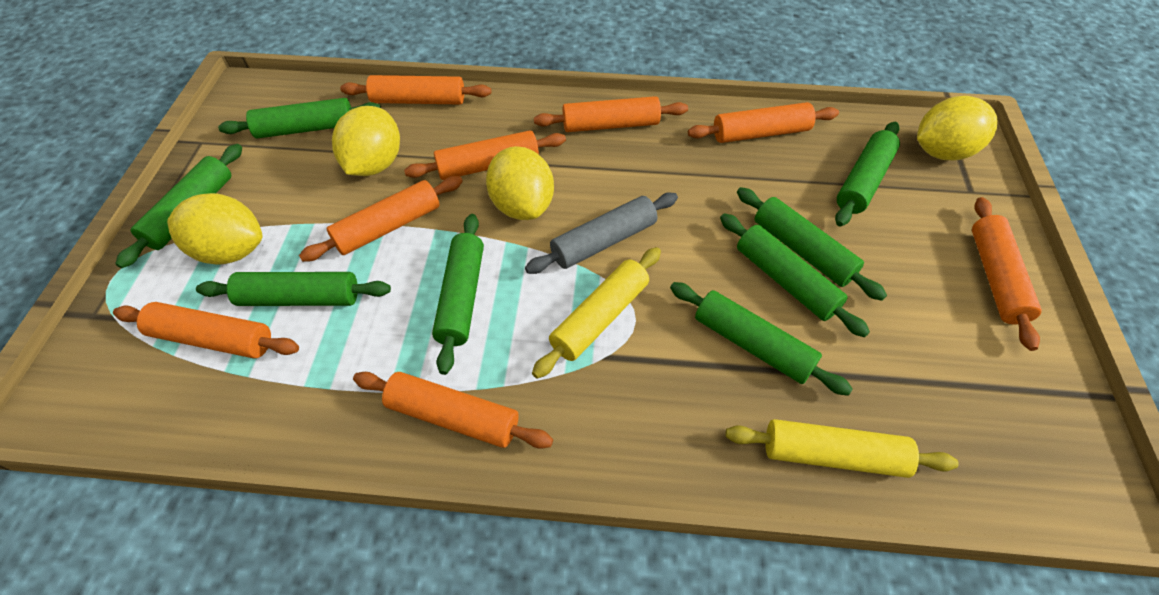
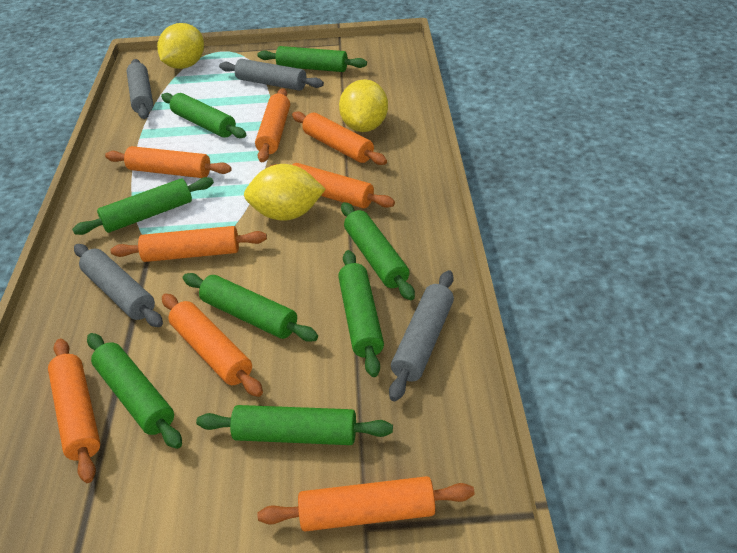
grey rolling pin: [525,193,678,274] = 1 -> [74,244,163,327] [127,59,153,119] [219,59,324,91] [389,270,454,401] = 4
yellow lemon: [167,193,262,265] [332,106,400,176] [486,146,554,220] [917,96,998,160] = 4 -> [157,23,204,69] [244,164,326,221] [339,79,388,132] = 3
yellow rolling pin: [532,247,661,379] [725,419,959,478] = 2 -> none = 0

